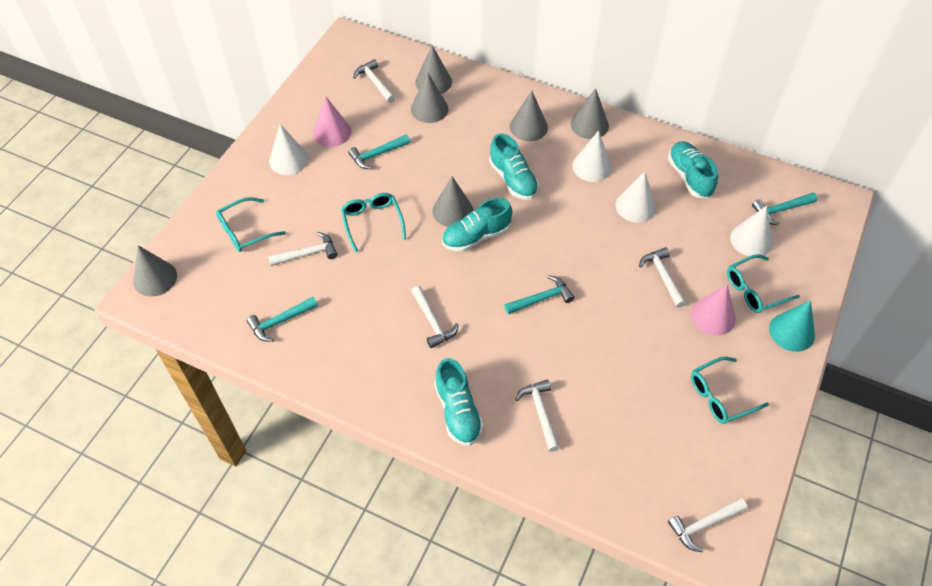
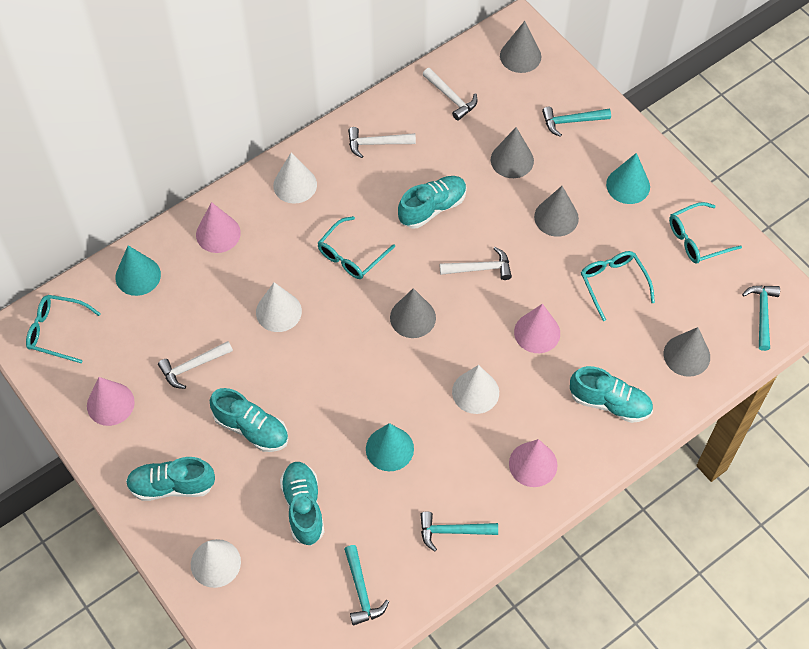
grey cone: [133,245,177,297] [411,73,448,123] [415,45,452,94] [432,176,473,227] [510,91,548,141] [571,88,609,139] = 6 -> [390,288,436,338] [491,127,534,178] [500,21,541,73] [534,186,579,237] [664,327,710,377] = 5
pink cone: [313,96,351,147] [691,285,736,336] = 2 -> [87,377,135,426] [196,202,241,253] [509,439,558,487] [514,304,560,353] = 4
turquoise cone: [769,300,815,352] = 1 -> [115,245,161,296] [366,423,414,471] [606,153,650,204] = 3
turquoise shoe: [434,358,484,446] [442,198,512,252] [489,133,539,200] [668,141,718,198] = 4 -> [126,457,215,501] [210,388,288,452] [280,462,324,546] [398,176,467,228] [570,366,653,423] = 5
white hammer: [268,232,337,266] [353,59,395,103] [411,286,459,348] [515,380,560,452] [639,247,686,308] [668,498,748,552] = 6 -> [158,341,233,389] [348,127,416,158] [423,68,478,121] [440,247,512,280] = 4

